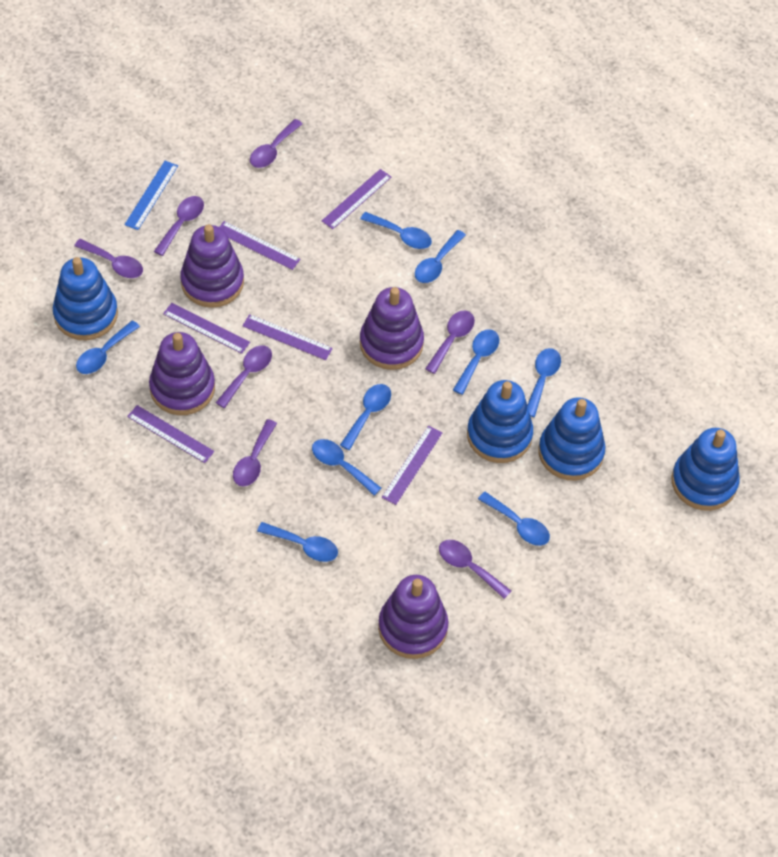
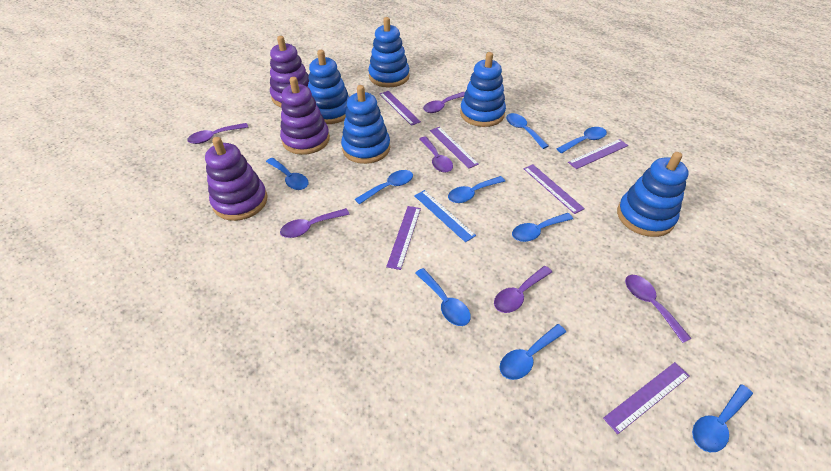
blue stacking toy: [53,257,118,340] [467,380,533,463] [539,397,606,481] [671,428,740,511] = 4 -> [308,50,349,124] [341,85,390,164] [368,17,410,88] [460,52,506,127] [617,152,689,237] = 5
purple spoon: [74,239,143,278] [154,196,204,256] [216,346,272,408] [233,419,277,487] [250,119,303,168] [425,311,475,374] [439,540,511,599] = 7 -> [187,123,248,144] [280,208,350,238] [420,137,453,173] [423,92,465,113] [494,266,552,313] [625,275,692,343] = 6
purple stacking toy: [149,332,215,415] [180,224,244,308] [360,287,424,370] [378,575,448,659] = 4 -> [205,137,267,221] [270,36,309,107] [280,77,330,155] = 3

